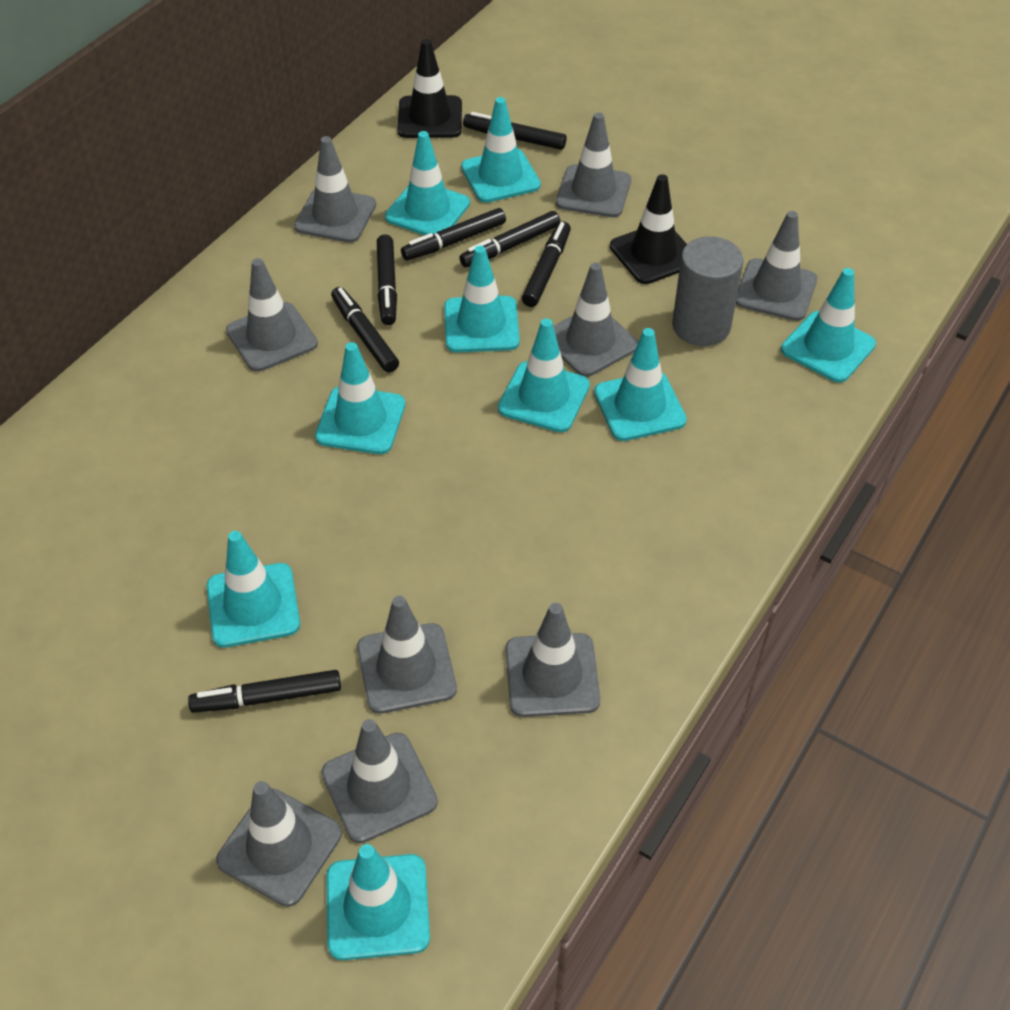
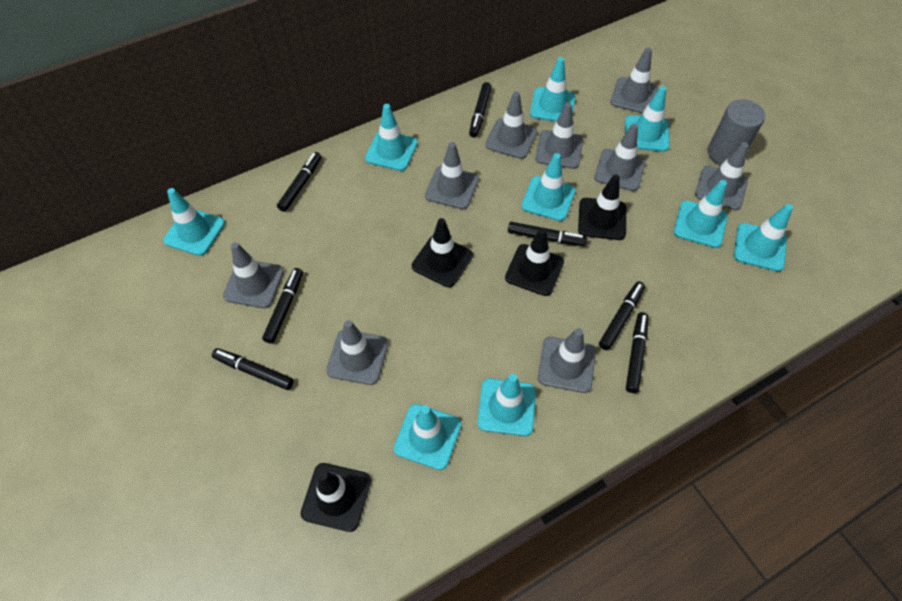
black traffic cone: [398,39,462,138] [610,174,687,284] = 2 -> [301,463,371,532] [412,218,473,287] [505,228,564,296] [578,174,626,240] = 4

